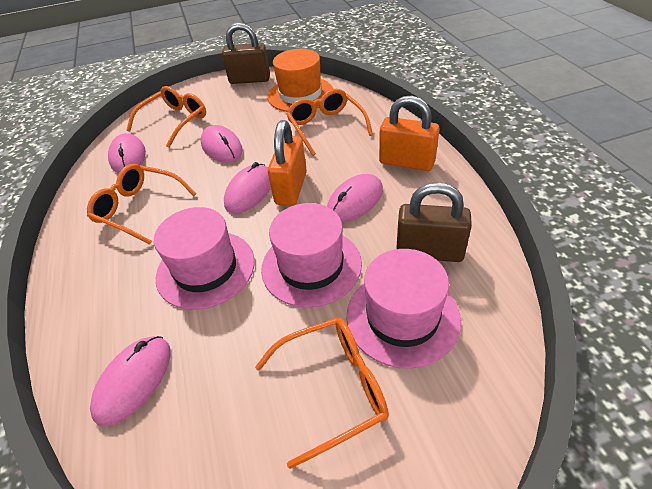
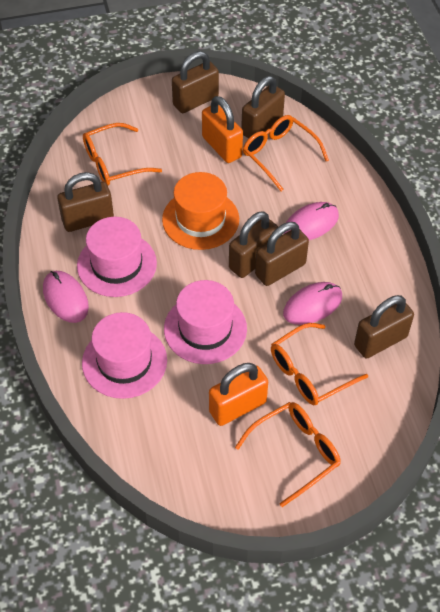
brown padlock: [222,22,270,84] [396,182,472,262] = 2 -> [57,172,114,232] [172,51,219,113] [229,211,278,278] [241,76,285,138] [255,222,309,286] [354,295,414,358] = 6
pink mouse: [90,336,171,427] [108,133,146,174] [201,125,243,163] [224,162,271,213] [327,174,383,222] = 5 -> [43,271,89,323] [283,282,342,325] [284,202,339,240] = 3

